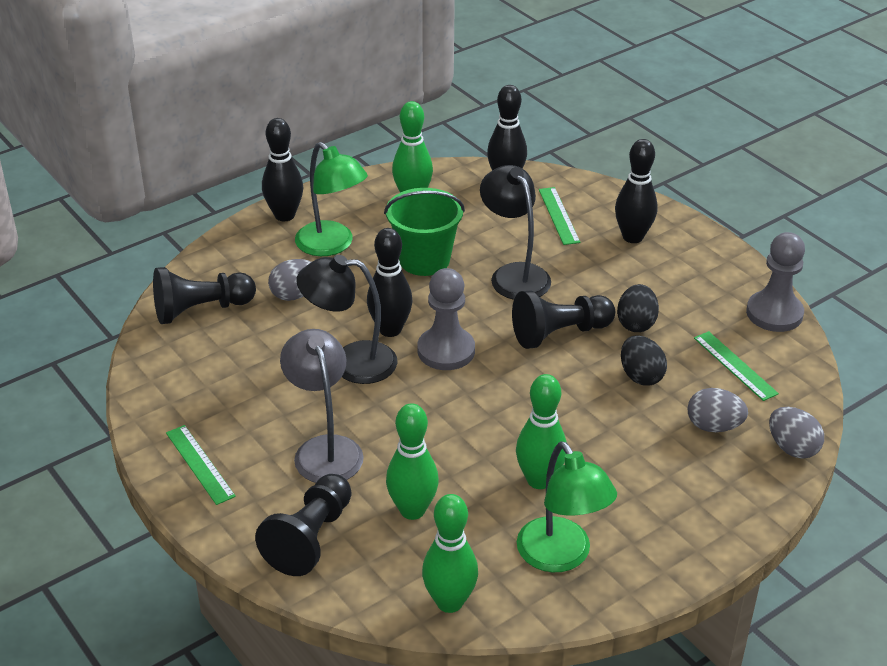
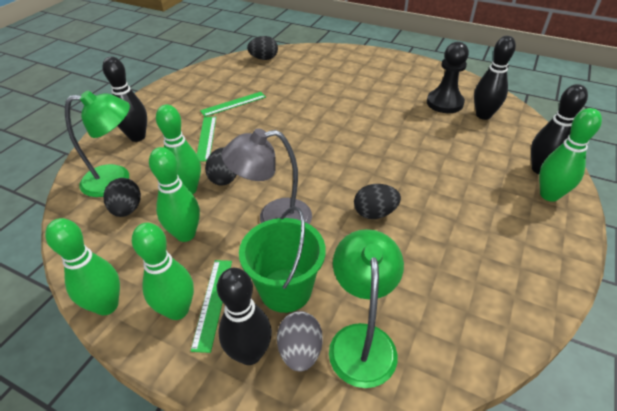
black egg: [617,284,659,332] [621,335,667,386] = 2 -> [103,178,141,217] [205,147,237,186] [247,36,278,60] [354,184,401,219] = 4
black lamp: [296,255,398,384] [480,165,551,300] = 2 -> none = 0
black pawn: [153,267,256,324] [255,474,352,576] [512,290,615,349] = 3 -> [427,42,469,113] = 1
green bowling pin: [386,403,439,520] [392,101,433,193] [422,494,478,613] [516,374,567,489] = 4 -> [45,218,120,315] [132,223,194,320] [149,147,200,242] [156,104,201,194] [539,108,602,202] = 5
grey egg: [268,259,311,301] [688,388,748,432] [769,407,824,459] = 3 -> [277,311,323,372] = 1
grey pawn: [417,268,475,370] [746,232,805,332] = 2 -> none = 0

